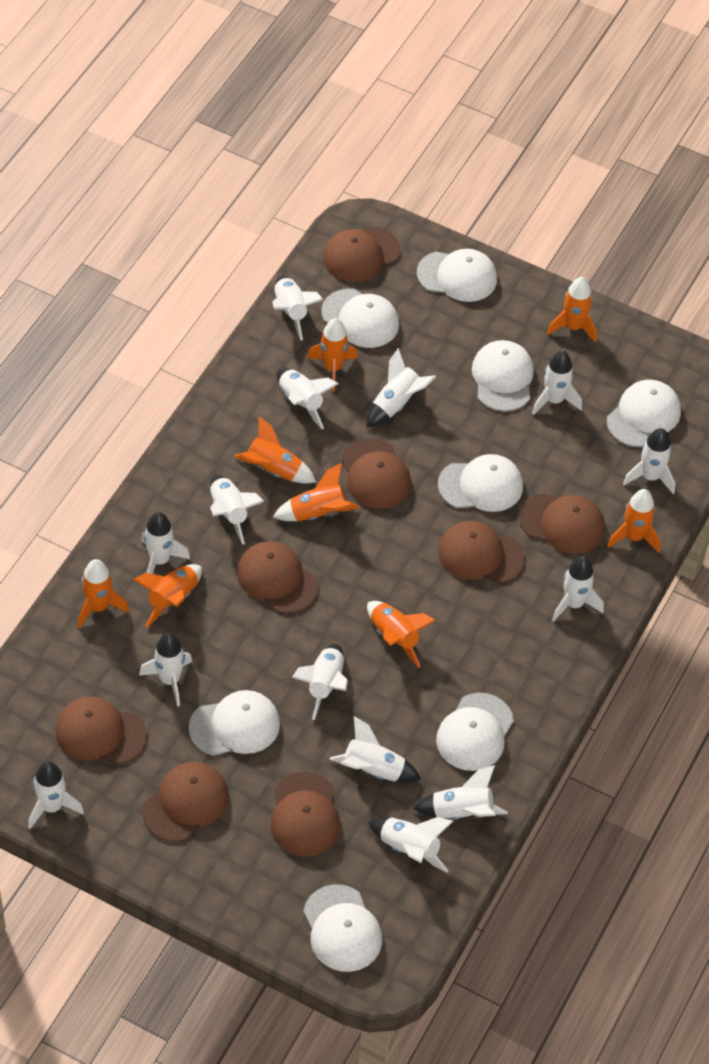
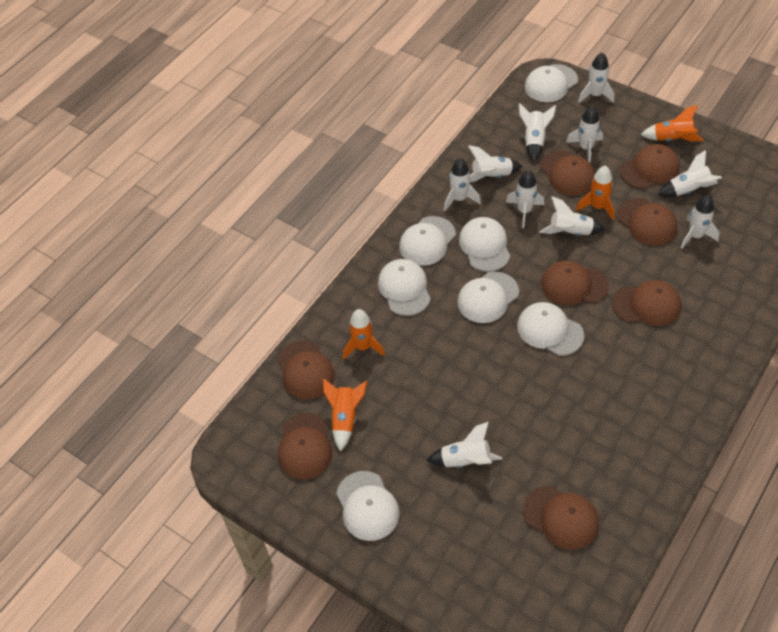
orange rocket: [78,559,129,629] [133,564,202,627] [234,416,316,484] [273,463,360,521] [307,318,358,391] [367,601,436,668] [547,277,597,343] [607,489,661,553] = 8 -> [323,378,367,451] [343,309,385,359] [576,166,615,220] [641,105,703,142] = 4
white cap: [189,690,280,756] [303,884,382,972] [321,289,399,348] [417,249,497,302] [436,693,514,771] [438,454,523,512] [472,340,534,412] [607,380,681,447] = 8 -> [336,471,400,541] [378,259,431,316] [399,216,456,266] [457,271,519,323] [459,217,510,272] [517,302,584,356] [525,64,578,102] = 7
white rocket: [28,761,84,829] [139,633,192,706] [141,512,190,574] [210,475,264,545] [272,276,324,340] [277,368,338,429] [292,644,348,720] [330,716,421,782] [366,348,436,427] [369,817,453,872] [413,765,507,820] [532,351,582,415] [552,556,604,622] [623,428,675,494] = 14 -> [426,422,502,468] [444,158,481,211] [468,145,522,182] [506,170,545,228] [519,103,556,162] [539,196,605,236] [566,106,603,162] [578,52,614,103] [658,150,722,197] [681,195,719,249] = 10

